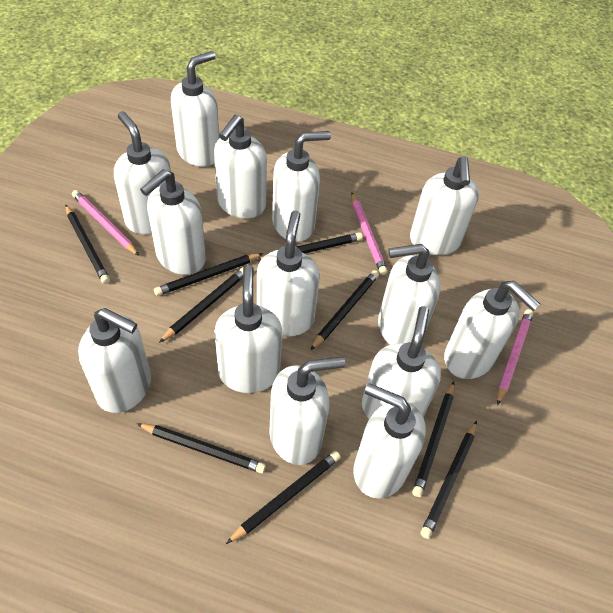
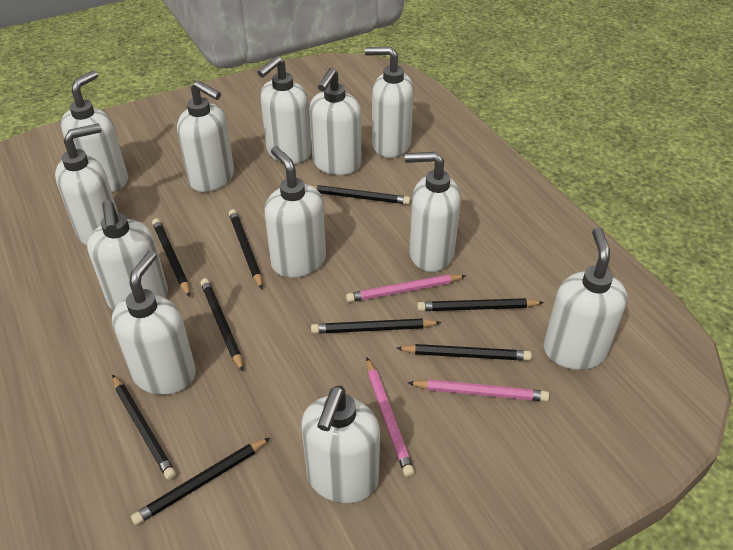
white soap dispenser: [78,308,151,413] [114,111,171,234] [140,169,206,275] [171,51,219,167] [214,115,267,219] [214,265,282,393] [257,211,320,336] [269,356,345,465] [272,131,331,242] [354,383,426,498] [362,306,441,419] [378,244,440,345] [410,156,479,255] [444,281,540,379] = 14 -> [55,124,118,246] [61,70,128,192] [87,200,168,310] [112,251,196,395] [177,80,234,192] [258,56,311,164] [264,146,326,278] [301,386,380,503] [310,68,361,175] [365,47,414,158] [405,152,461,272] [544,227,628,370] = 12

